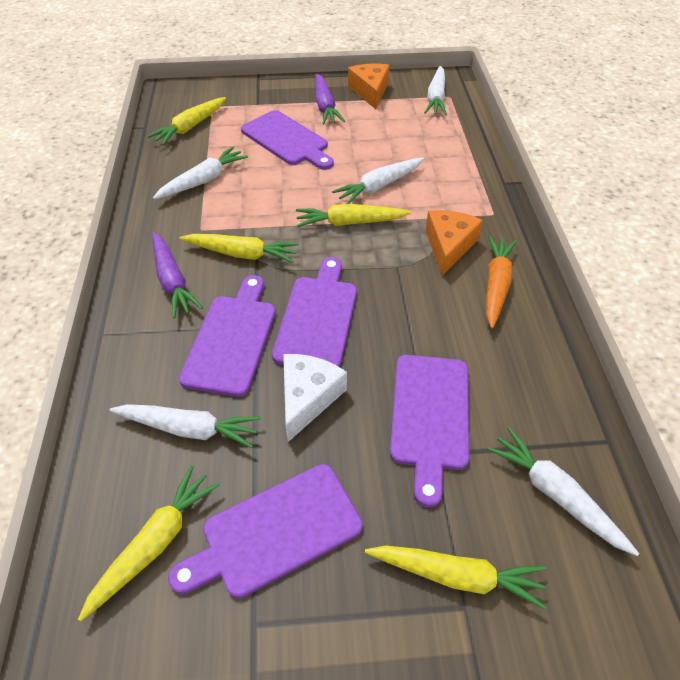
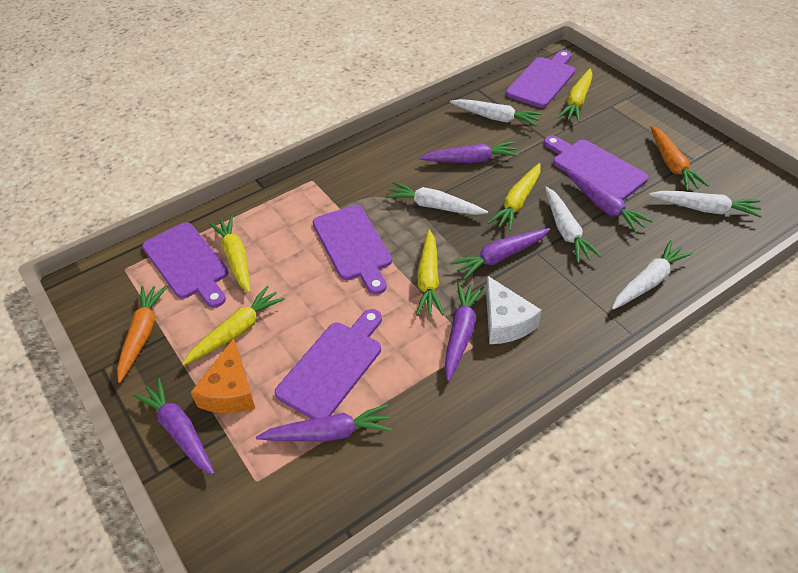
orange carrot: [486,236,517,328] = 1 -> [117,286,167,383] [650,125,709,191] = 2
orange cheese: [348,63,389,109] [425,210,483,276] = 2 -> [191,338,255,413] = 1
purple carrot: [152,232,203,318] [315,73,345,125] = 2 -> [133,378,215,475] [256,404,392,441] [419,141,519,163] [445,282,484,381] [450,228,550,280] [566,171,653,233] = 6

